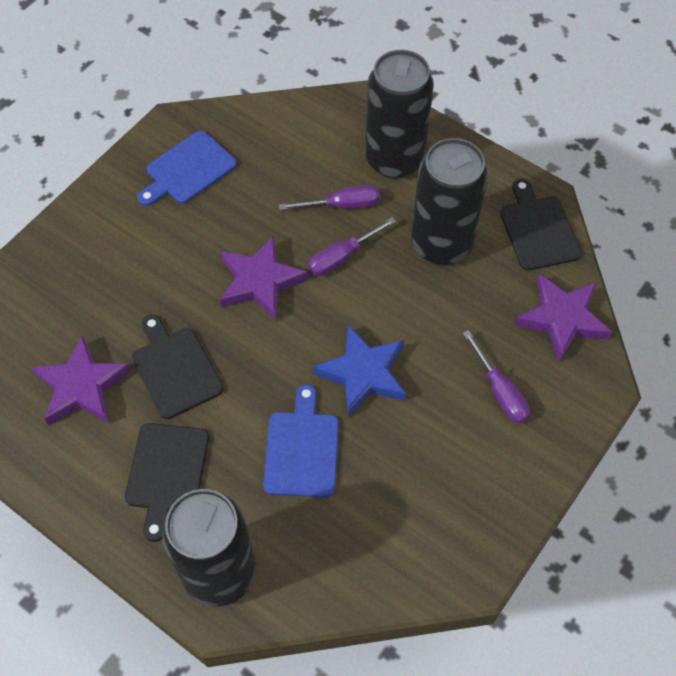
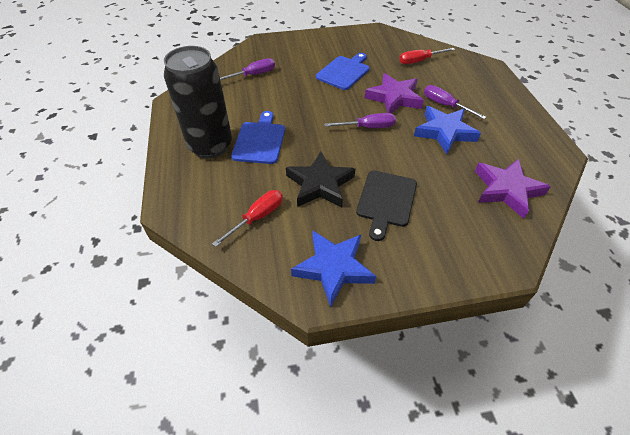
black can: [162,489,256,607] [365,50,434,179] [411,138,488,266] = 3 -> [164,46,232,158] = 1
black cutting board: [125,423,209,542] [132,315,223,419] [500,179,582,271] = 3 -> [356,170,417,241] = 1
black star: none = 0 -> [286,151,355,207] = 1
blue star: [313,325,406,417] = 1 -> [291,230,376,308] [414,106,481,154] = 2
purple star: [31,335,131,426] [220,235,308,320] [515,274,612,362] = 3 -> [365,73,424,114] [475,159,551,219] = 2
red screwdriver: none = 0 -> [212,190,283,247] [399,48,455,64] = 2

